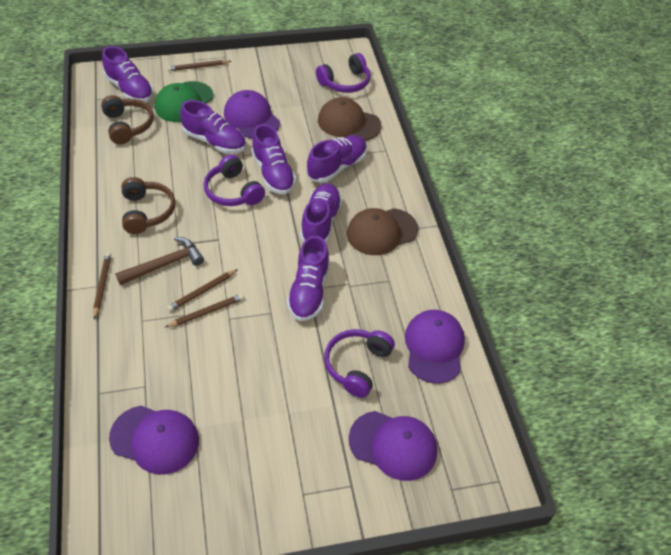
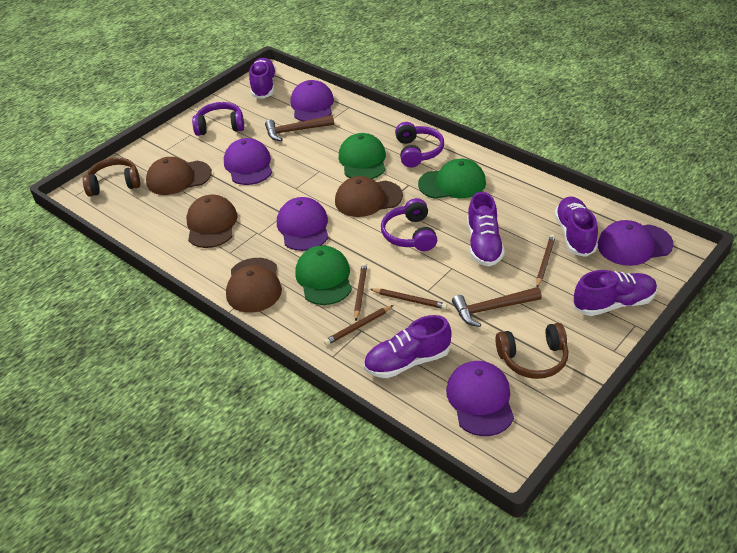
brown cap: [318,97,382,141] [347,208,418,255] = 2 -> [146,157,212,195] [186,195,238,248] [226,258,282,313] [335,176,403,217] = 4
brown hammer: [115,237,204,285] = 1 -> [265,115,334,141] [452,287,542,327] = 2
green cap: [155,81,214,122] = 1 -> [295,245,352,305] [338,133,386,179] [418,159,486,199] = 3
purple cap: [109,406,199,475] [224,90,280,139] [349,411,437,481] [405,310,465,384] = 4 -> [224,138,272,185] [277,197,329,251] [290,80,334,121] [446,361,514,436] [598,220,673,266] = 5
purple shoe: [102,46,154,102] [180,100,246,154] [251,124,296,194] [287,235,330,321] [300,183,342,243] [306,135,367,183] = 6 -> [249,58,276,99] [364,315,452,378] [467,192,505,267] [554,197,598,257] [574,270,657,316] = 5

